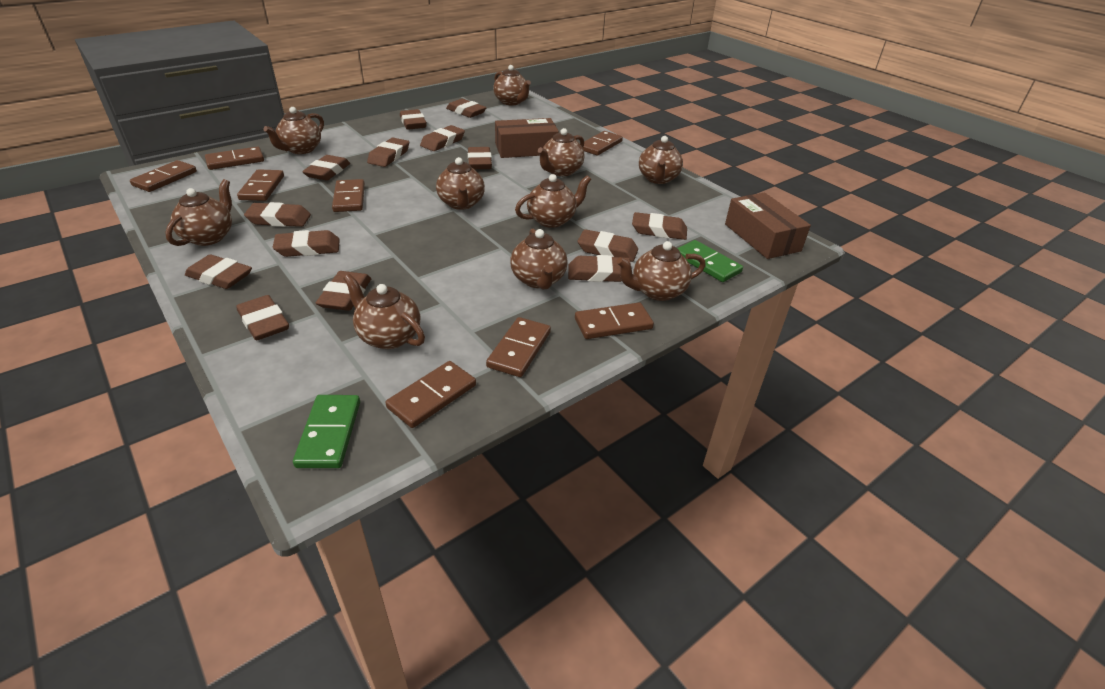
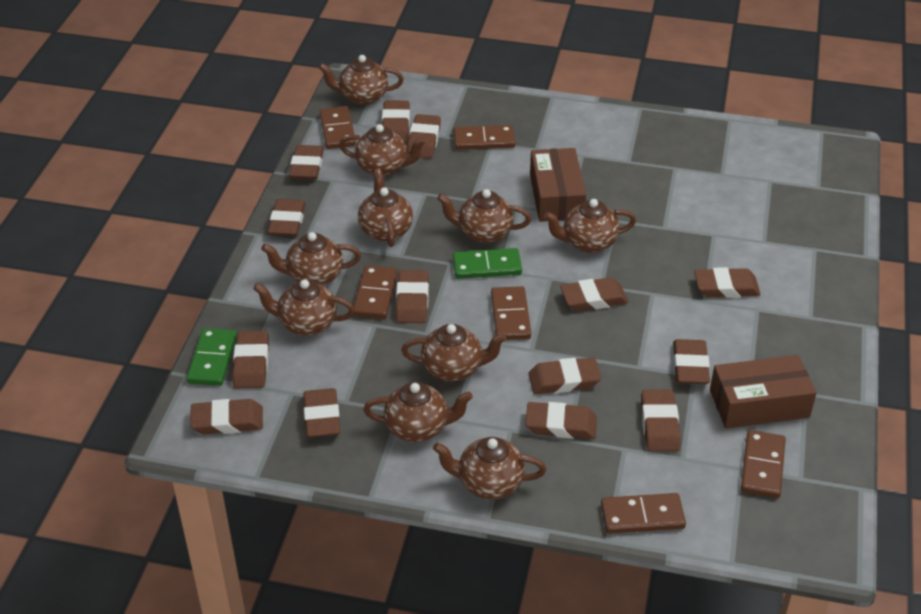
brown domino: [130,160,197,192] [205,147,264,170] [237,169,284,201] [332,179,365,212] [386,361,476,428] [486,317,551,377] [575,302,654,339] [583,131,623,156] = 8 -> [320,106,356,149] [353,265,398,319] [453,125,515,150] [491,286,531,340] [601,493,686,534] [741,430,786,498] = 6

